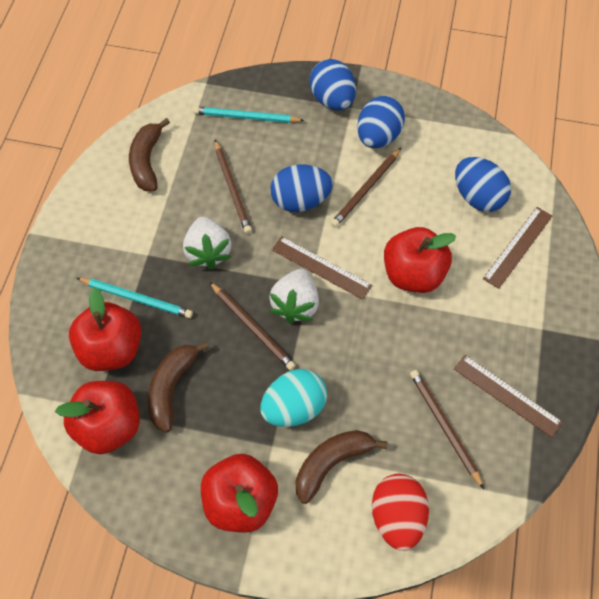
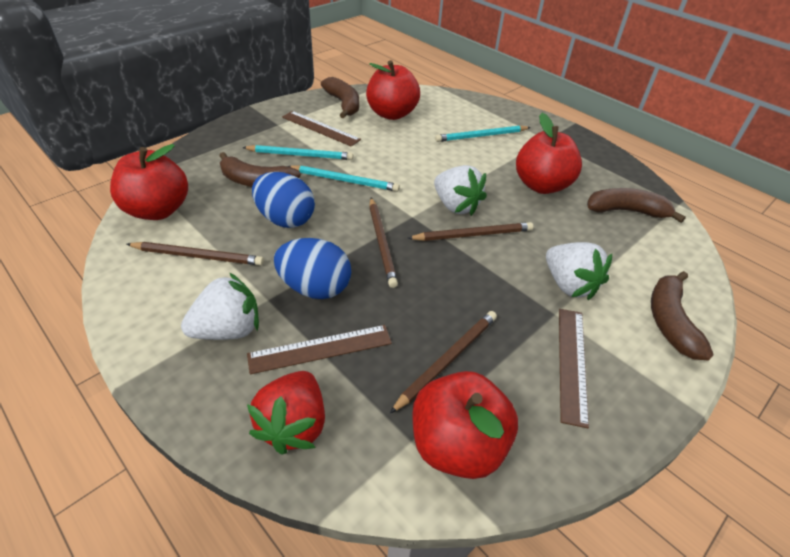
blue egg: [271,165,333,212] [310,59,356,110] [357,96,405,148] [455,157,511,212] = 4 -> [252,172,315,228] [274,238,351,299] = 2
brown banana: [129,118,170,191] [148,342,209,432] [296,430,388,504] = 3 -> [219,152,301,187] [321,77,359,118] [587,188,686,223] [651,271,714,361] = 4
red egg: [372,474,429,551] = 1 -> none = 0
red strawberry: none = 0 -> [247,371,325,455] = 1
turquoise egg: [261,369,327,427] = 1 -> none = 0
turquoise pencil: [77,278,193,318] [193,107,305,123] = 2 -> [242,145,353,160] [288,165,400,192] [435,125,531,142] = 3
white strawberry: [183,217,232,270] [269,269,319,324] = 2 -> [181,273,259,340] [434,165,487,216] [546,242,612,300] = 3

